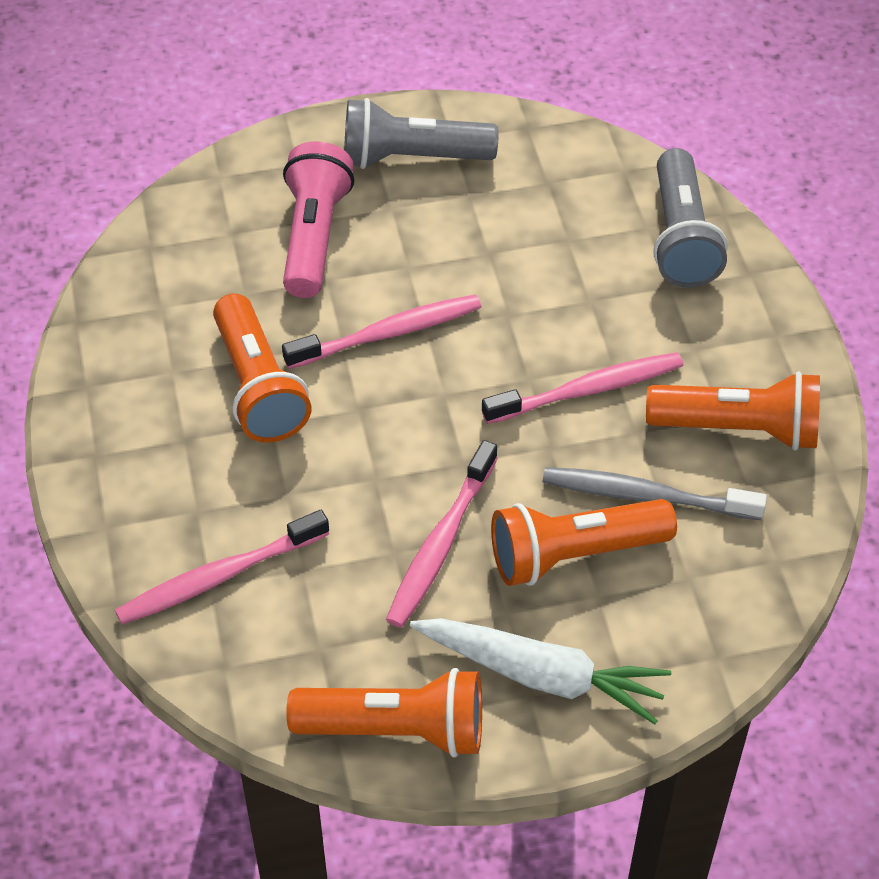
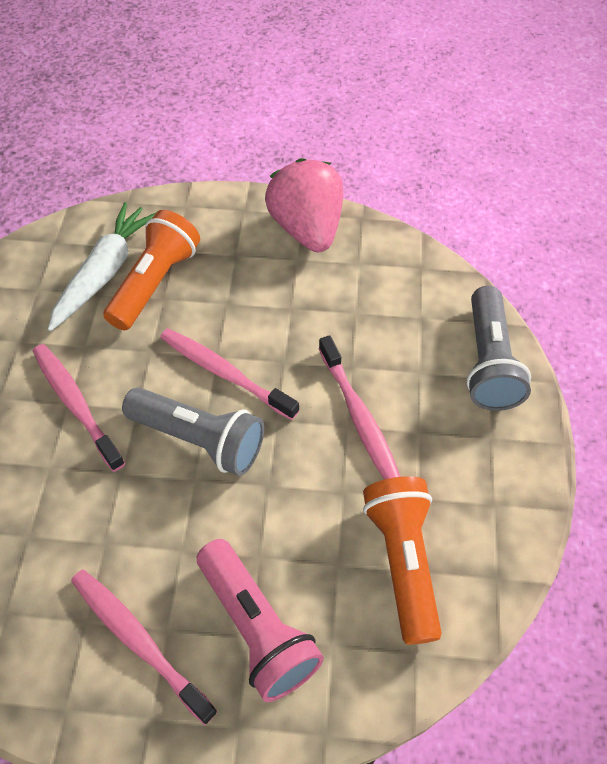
grey toothbrush: [543,467,767,520] = 1 -> none = 0
orange flashlight: [213,293,312,443] [286,668,482,757] [491,499,677,586] [646,371,820,451] = 4 -> [103,210,200,330] [363,476,442,645] = 2
pink strawberry: none = 0 -> [265,158,343,252] = 1

